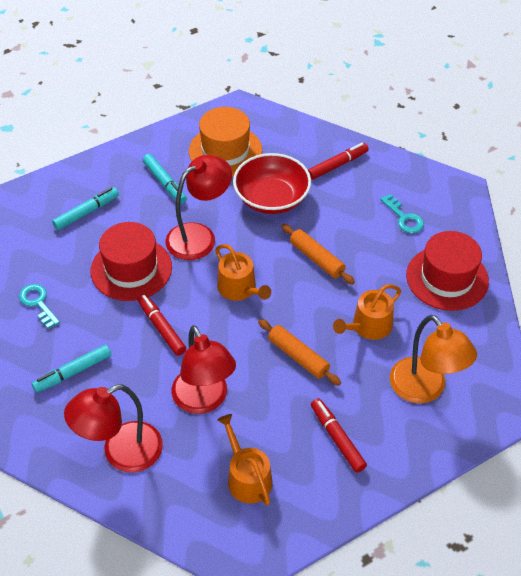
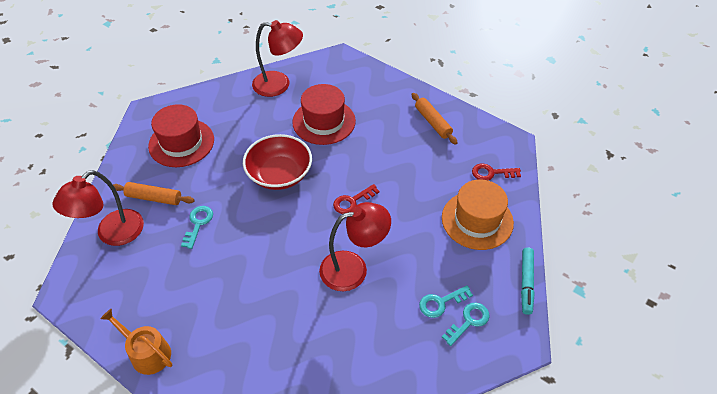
orange lamp: [390,315,477,403] = 1 -> none = 0
orange watering can: [215,244,271,301] [217,414,273,505] [333,284,401,340] = 3 -> [100,308,172,375] = 1
red key: none = 0 -> [333,184,380,214] [472,163,521,180] = 2
red marker: [137,293,186,356] [308,143,369,180] [311,398,367,473] = 3 -> none = 0
turquoise key: [19,284,60,329] [380,194,424,233] = 2 -> [181,206,213,249] [419,285,473,318] [442,303,490,346] = 3
turquoise marker: [32,344,111,393] [52,187,119,230] [143,154,187,204] = 3 -> [521,248,535,315] = 1

